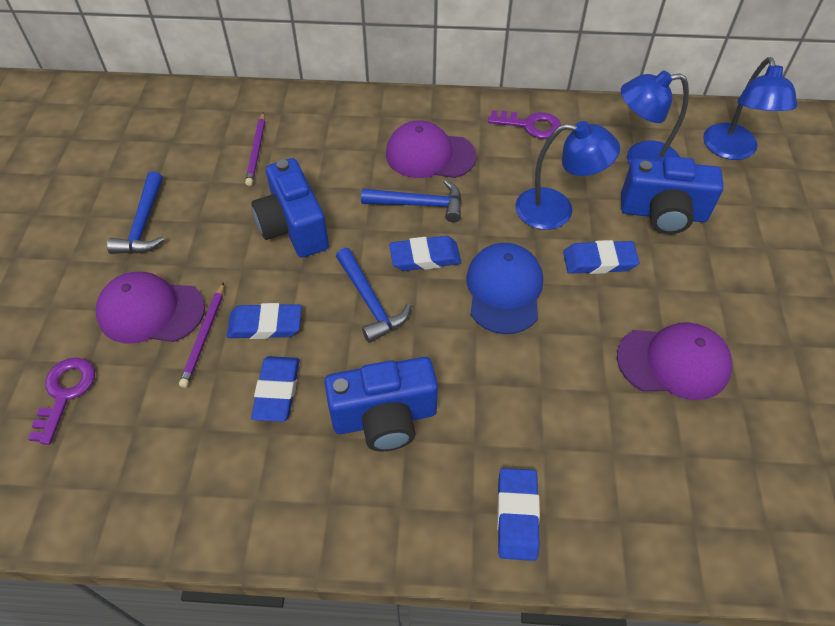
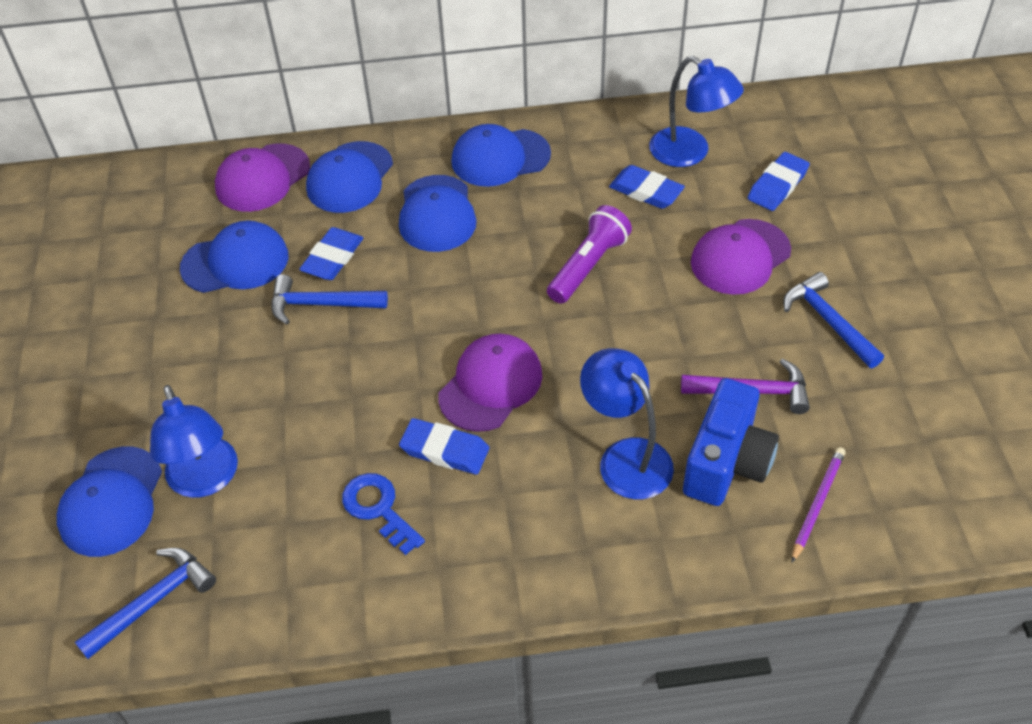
blue camera: [251,158,329,258] [324,357,438,451] [621,156,724,234] = 3 -> [683,378,779,506] = 1
blue cap: [466,243,543,334] = 1 -> [57,447,162,557] [180,220,288,293] [306,141,393,213] [399,175,477,252] [451,124,551,187] = 5
blue eraser: [227,303,302,339] [251,356,300,422] [389,236,462,271] [497,468,540,561] [563,240,639,274] = 5 -> [299,227,363,280] [399,418,489,475] [609,165,685,209] [748,152,810,211] = 4
blue key: none = 0 -> [342,473,425,555] = 1
purple flashlight: none = 0 -> [547,205,632,304] = 1
purple hammer: none = 0 -> [681,358,810,414] = 1
purple key: [28,357,95,445] [488,110,561,139] = 2 -> none = 0
purple pencil: [179,282,224,388] [245,112,265,186] = 2 -> [792,447,845,563] = 1

